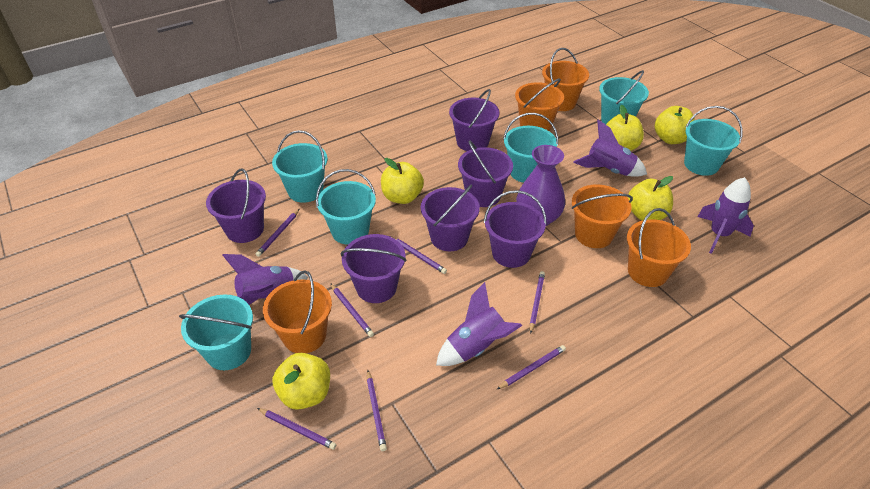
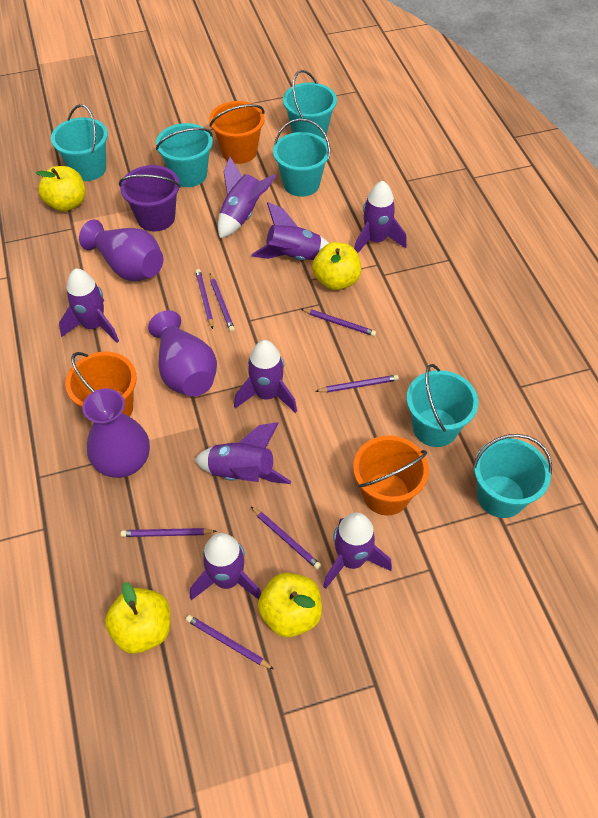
orange bucket: [263,270,332,353] [515,78,564,131] [542,48,589,111] [572,184,633,248] [627,208,691,287] = 5 -> [65,352,137,417] [209,101,265,164] [353,435,429,516] = 3
purple bucket: [206,169,266,243] [341,234,406,303] [421,184,480,251] [449,89,499,151] [458,140,513,207] [484,190,547,268] = 6 -> [119,165,181,231] = 1
purple rocket: [223,254,308,305] [436,282,522,366] [573,120,647,177] [697,177,754,254] = 4 -> [59,268,119,343] [190,533,261,600] [195,422,291,484] [218,157,276,238] [234,340,297,413] [251,202,329,260] [323,512,392,589] [354,180,407,253] = 8
purple vase: [516,145,565,226] = 1 -> [79,219,163,281] [83,388,150,478] [148,310,217,397] = 3
yellow apple: [273,353,330,410] [381,158,424,204] [606,105,644,151] [628,176,673,221] [655,106,695,144] = 5 -> [36,166,85,212] [105,582,170,654] [258,573,322,637] [312,242,361,290] = 4

